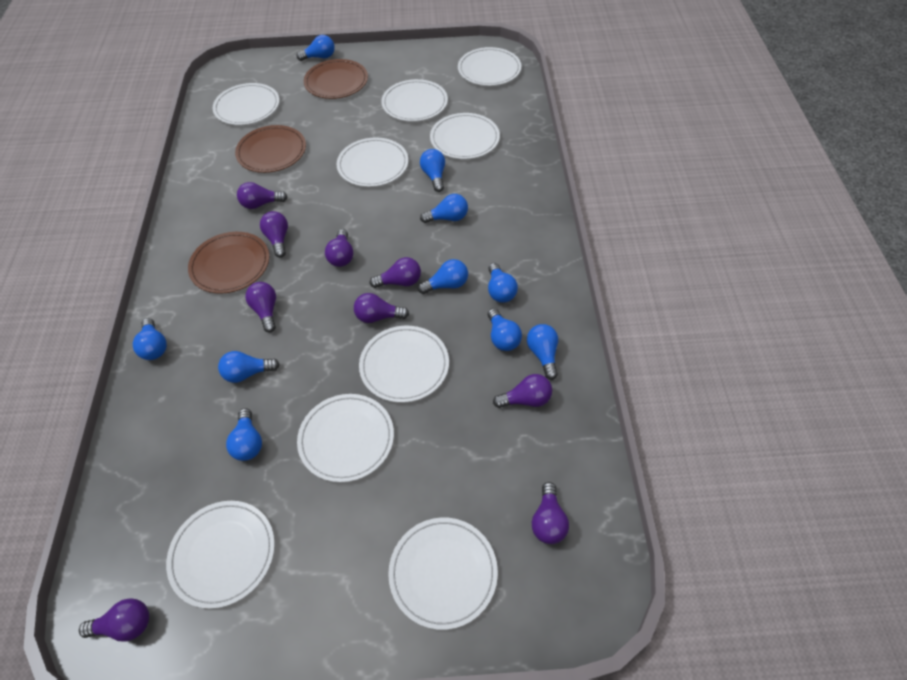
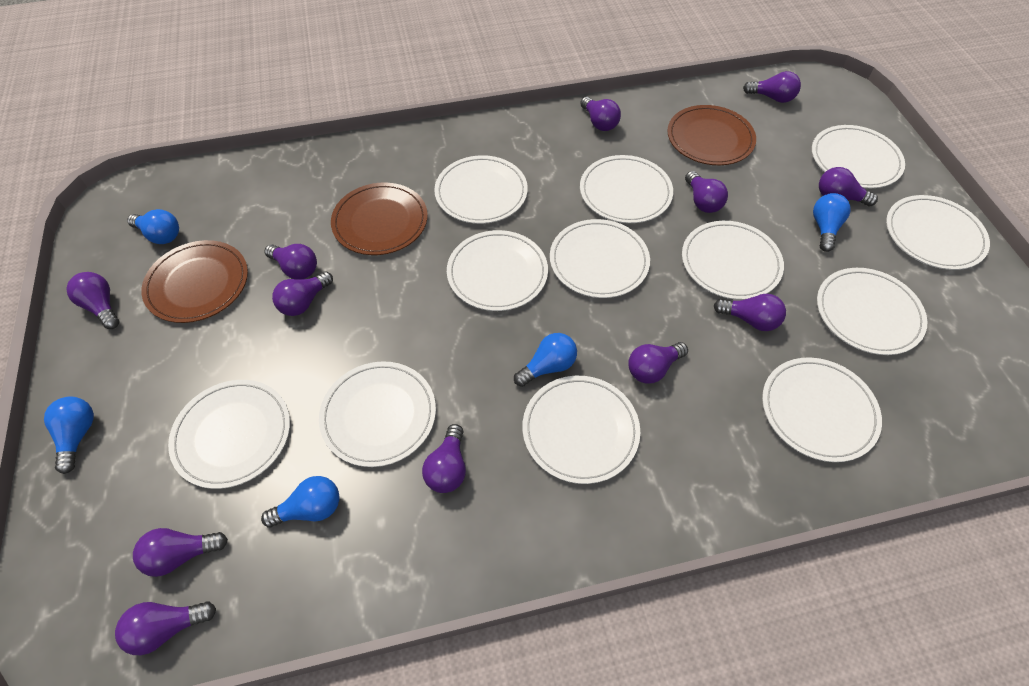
blue light bulb: [133,318,167,360] [218,351,280,383] [226,408,262,461] [296,35,335,61] [418,259,468,294] [420,149,445,192] [420,194,468,223] [487,308,522,351] [488,263,518,303] [527,324,558,380] = 10 -> [44,397,94,474] [127,209,179,244] [261,476,339,527] [514,333,577,387] [813,193,851,252] = 5
purple light bulb: [79,598,149,642] [237,182,287,209] [245,282,276,333] [260,211,288,258] [325,229,353,267] [354,293,409,323] [370,257,421,288] [493,374,552,408] [532,482,569,544] = 9 -> [66,272,120,329] [115,601,216,655] [133,528,228,577] [265,244,317,279] [272,271,333,316] [422,424,466,493] [580,97,621,131] [628,342,688,384] [685,171,728,213] [714,294,786,331] [743,71,801,103] [819,167,878,206] = 12
white plate: [166,501,275,609] [213,83,279,125] [297,394,394,482] [337,137,408,187] [359,326,449,403] [381,79,448,122] [388,518,498,630] [430,113,500,159] [458,47,521,86] = 9 -> [168,380,290,489] [319,361,436,467] [434,155,528,224] [447,230,548,311] [522,376,640,484] [550,219,650,298] [580,155,673,223] [682,221,784,300] [762,357,882,462] [812,125,905,188] [817,268,928,355] [886,195,990,270] = 12

